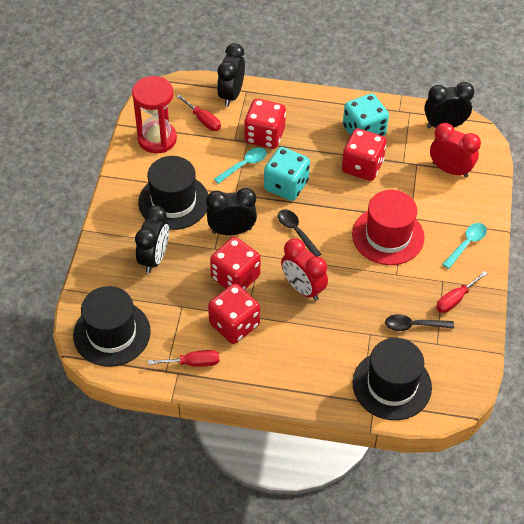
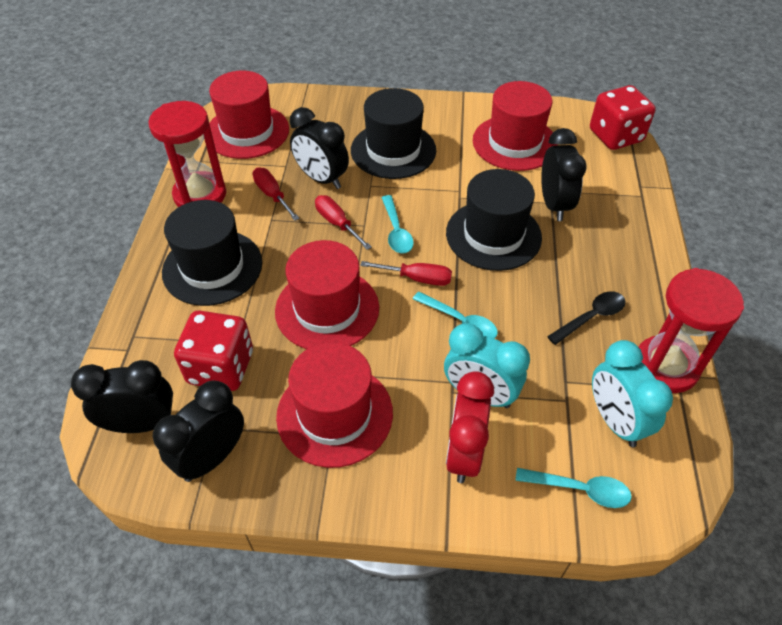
black spoon: [278,209,321,257] [385,314,454,331] = 2 -> [547,291,626,345] = 1
red clock: [281,238,328,301] [430,123,481,178] = 2 -> [446,371,494,483] = 1
red dice: [208,284,260,344] [210,237,261,290] [244,99,286,149] [342,128,387,181] = 4 -> [174,311,253,391] [590,85,656,150] = 2
red hat: [352,190,424,265] = 1 -> [209,71,289,159] [275,240,379,349] [276,342,393,468] [473,81,558,171] = 4
red hourglass: [132,76,177,153] = 1 -> [148,101,226,207] [639,268,744,393] = 2
turquoise clock: none = 0 -> [444,323,530,408] [592,340,673,447] = 2
turquoise dice: [264,147,310,201] [343,93,389,136] = 2 -> none = 0
turquoise spoon: [214,148,267,184] [442,223,487,269] = 2 -> [381,195,414,253] [413,292,498,339] [515,468,632,508] = 3

